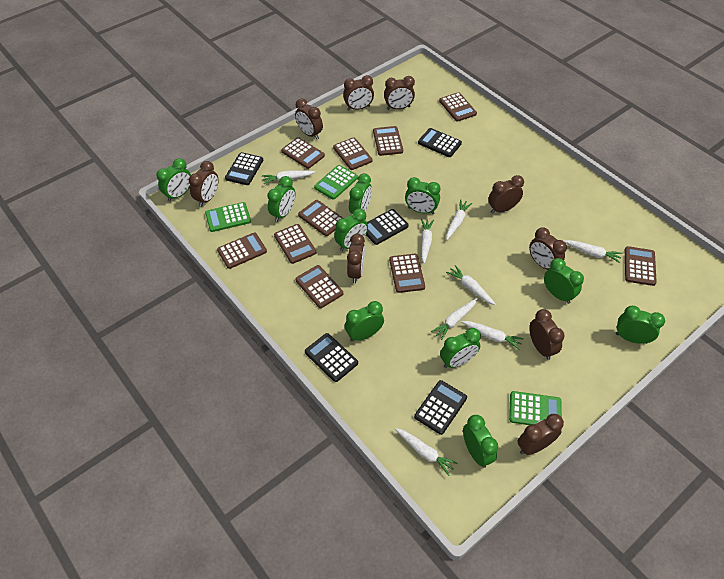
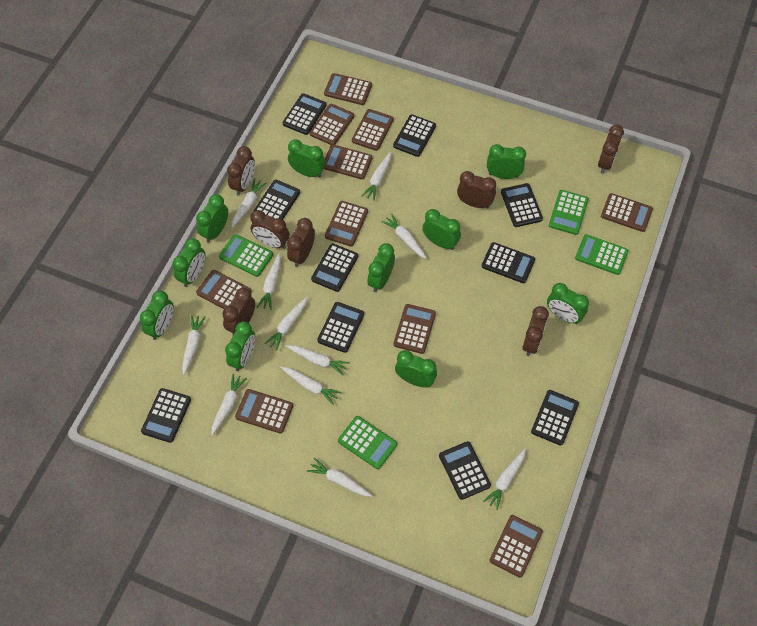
black calculator: [225,152,263,185] [305,333,358,382] [366,209,409,245] [414,380,467,435] [418,128,462,157] = 5 -> [141,388,191,443] [253,180,300,219] [283,93,327,135] [311,243,358,292] [317,302,364,353] [393,115,436,157] [439,441,491,500] [482,242,535,283] [501,183,543,227] [531,390,579,446] = 10
brown clock: [189,161,218,207] [295,98,323,140] [343,75,374,111] [347,234,365,283] [384,76,415,110] [488,175,524,214] [517,414,564,455] [529,227,567,270] [529,309,564,360] = 9 -> [222,288,255,335] [227,146,255,195] [251,210,289,249] [287,218,315,267] [457,171,496,208] [522,306,549,356] [598,125,624,174] = 7
green calculator: [205,202,251,232] [314,165,358,200] [509,391,562,425] = 3 -> [219,234,273,277] [338,416,397,469] [549,190,589,235] [575,234,629,275] = 4
white carrot: [262,171,315,184] [395,428,458,476] [421,219,434,264] [431,298,477,340] [446,199,472,240] [446,265,496,305] [461,321,524,350] [564,240,622,263] = 8 -> [182,315,206,375] [211,373,247,436] [231,178,266,228] [257,254,281,310] [264,297,307,351] [280,367,341,405] [286,345,349,375] [307,457,373,497] [362,152,391,201] [381,214,427,259] [483,449,526,510] = 11

